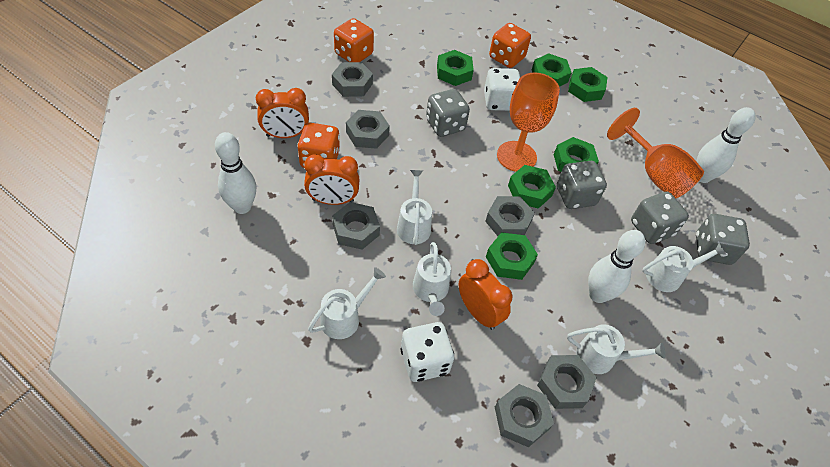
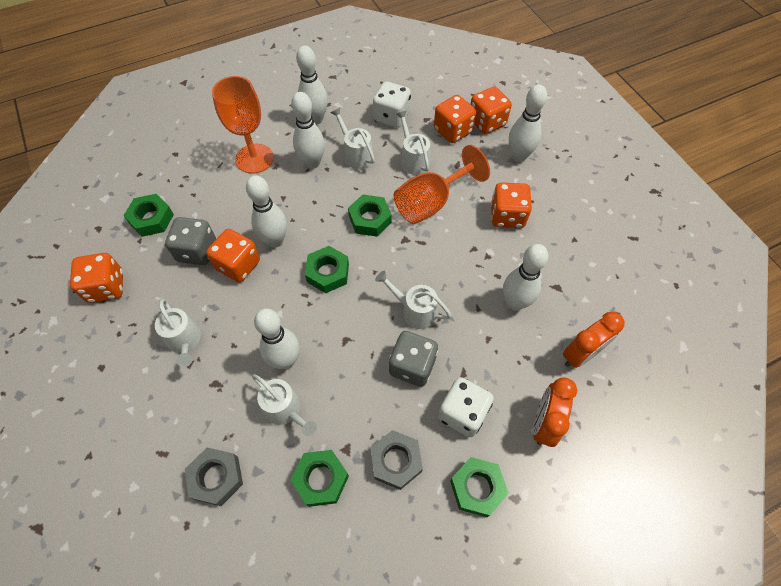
green nut: [437,50,474,86] [486,232,538,280] [508,165,556,209] [532,53,572,87] [554,137,599,172] [568,67,607,102] = 6 -> [124,194,174,237] [291,450,349,507] [305,246,349,293] [348,195,392,237] [450,457,509,517] = 5
grey dice: [426,89,470,137] [557,161,607,209] [631,192,689,244] [696,214,750,265] = 4 -> [165,217,216,265] [389,331,438,387] = 2
grey nut: [332,62,373,97] [332,202,380,250] [346,110,390,149] [485,196,535,236] [495,384,554,447] [537,355,597,409] = 6 -> [185,447,243,506] [370,430,423,490] = 2
orange clock: [256,88,309,138] [304,154,360,205] [459,259,512,330] = 3 -> [533,377,577,447] [563,312,625,368] = 2
orange dice: [297,123,340,168] [334,18,374,62] [489,23,531,68] = 3 -> [70,253,123,303] [206,229,260,282] [434,95,476,143] [470,86,512,134] [491,182,532,228] = 5
white bowling pin: [215,132,256,214] [588,230,645,303] [696,107,756,183] = 3 -> [246,175,287,248] [254,309,300,369] [291,92,325,169] [296,46,328,125] [503,244,548,311] [509,85,547,162] = 6

